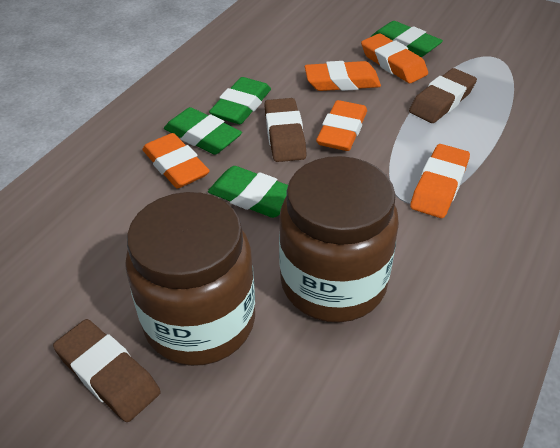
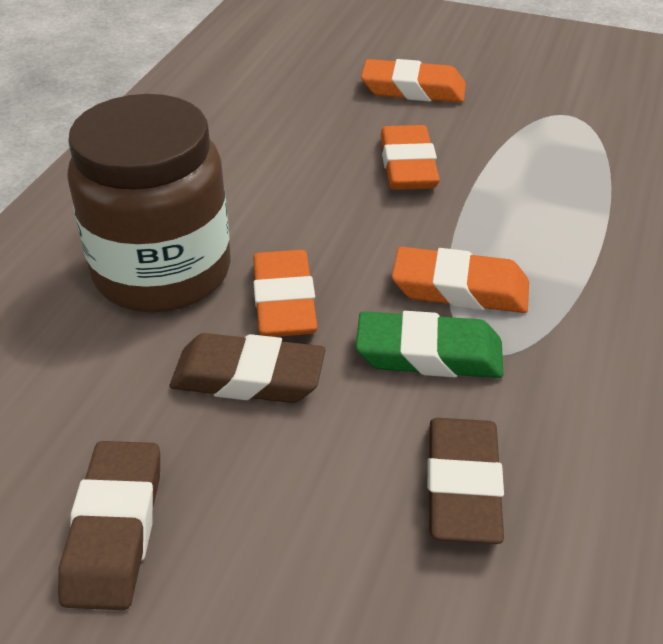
brown jar: [125,192,255,366] [279,156,399,322] = 2 -> [67,94,231,313] = 1
green eraser: [164,107,242,155] [208,166,288,218] [209,77,271,124] [371,21,443,57] = 4 -> [356,311,503,378] = 1
orange eraser: [142,133,210,188] [305,61,381,91] [316,100,367,151] [361,33,428,83] [410,144,470,218] = 5 -> [253,250,318,337] [361,59,466,103] [380,125,440,190] [392,247,529,313] = 4

